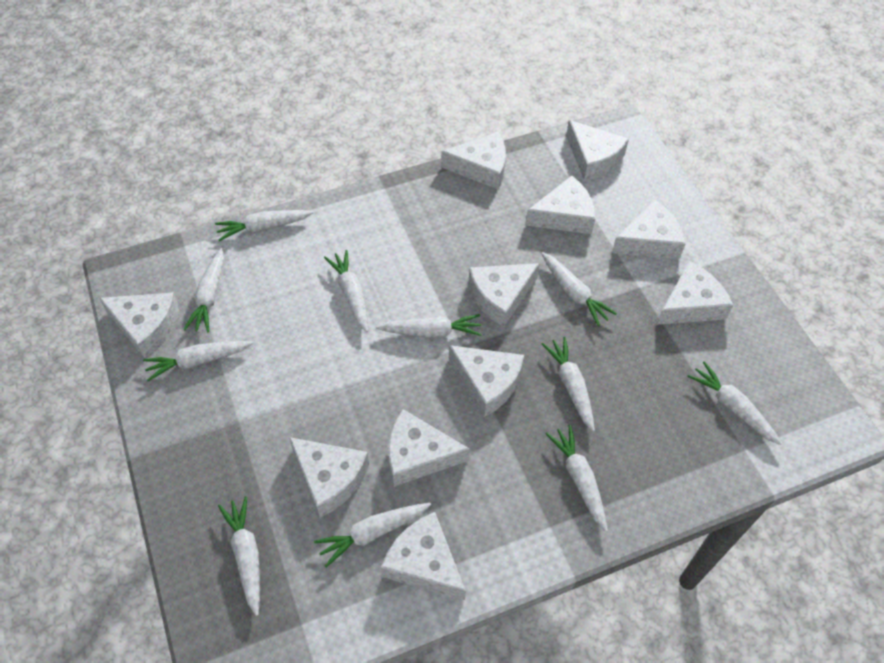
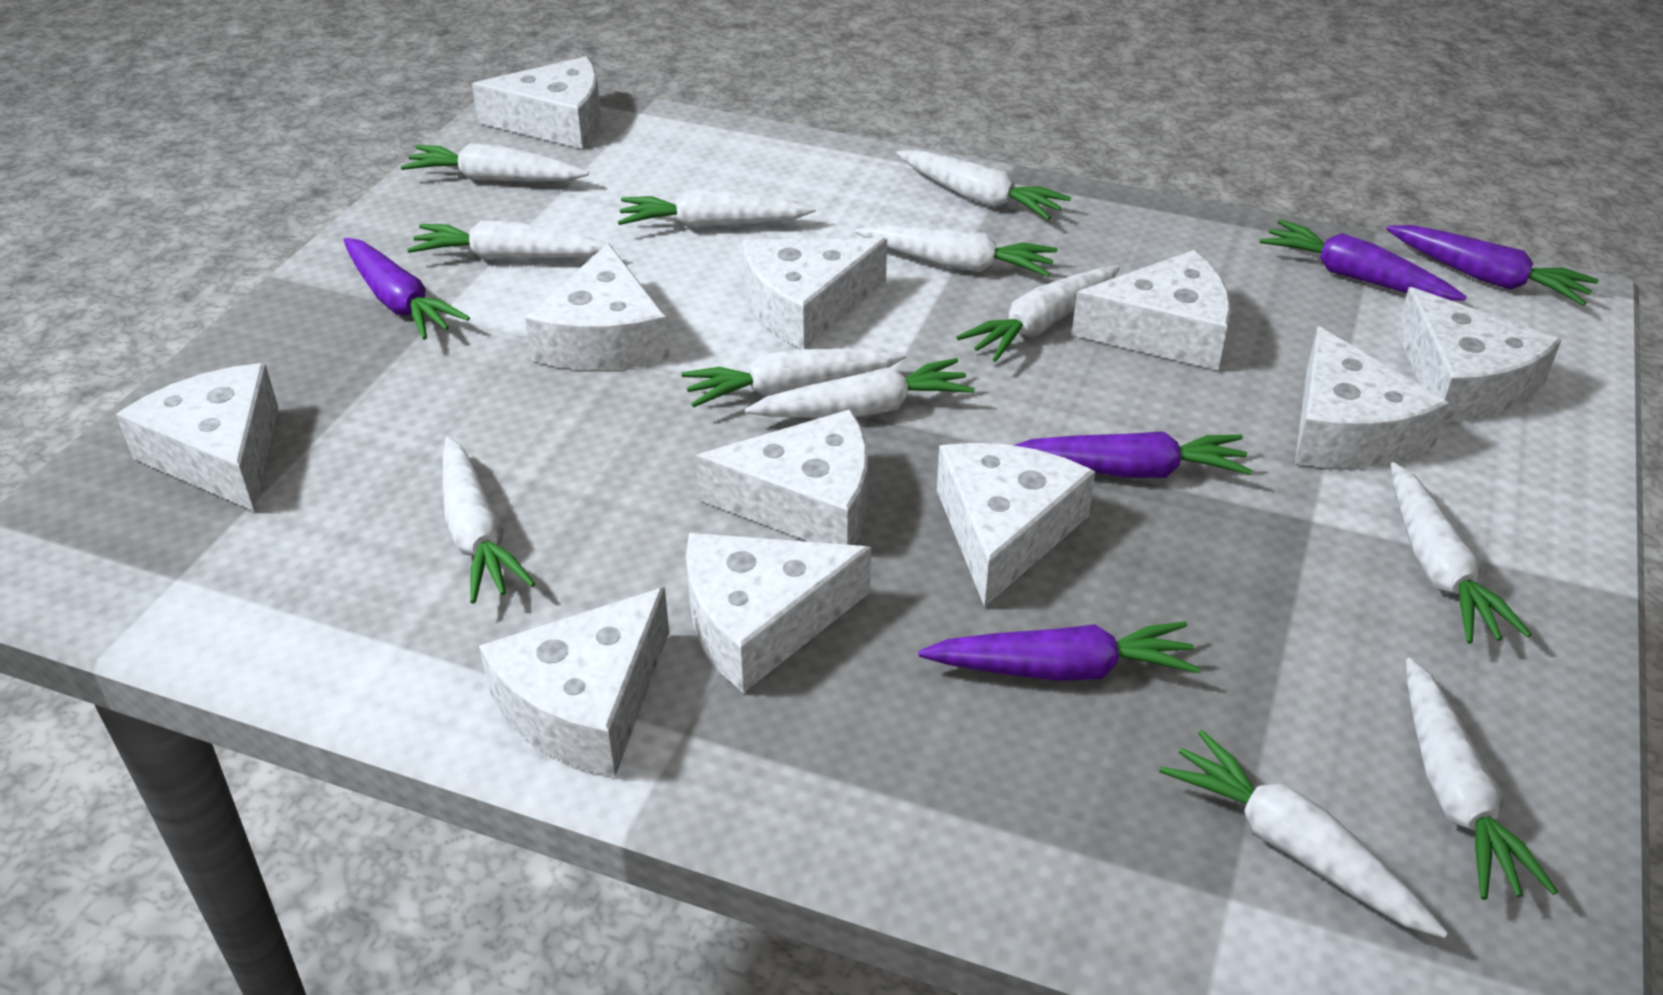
purple carrot: none = 0 -> [344,238,470,340] [918,621,1201,681] [1013,432,1252,478] [1260,219,1467,301] [1386,225,1599,306] = 5
white carrot: [143,341,253,381] [183,248,224,332] [215,210,314,241] [218,496,260,616] [314,503,431,568] [324,250,368,332] [376,314,482,338] [541,337,595,432] [542,252,617,326] [546,425,608,532] [687,361,782,445] = 11 -> [401,143,589,182] [407,220,613,260] [443,437,535,604] [618,190,816,229] [682,349,906,408] [745,358,975,418] [855,225,1057,277] [896,150,1071,220] [956,266,1120,362] [1159,730,1448,938] [1391,462,1532,644] [1406,658,1558,900] = 12

